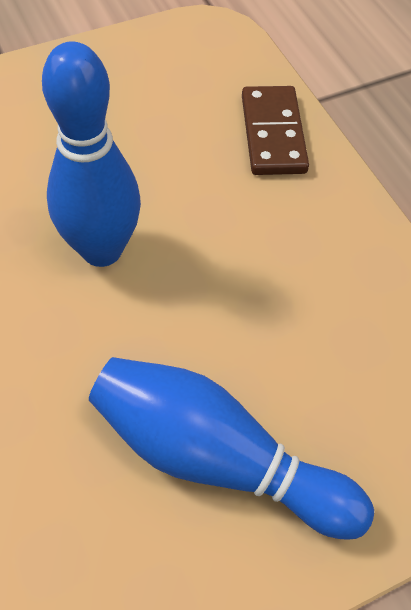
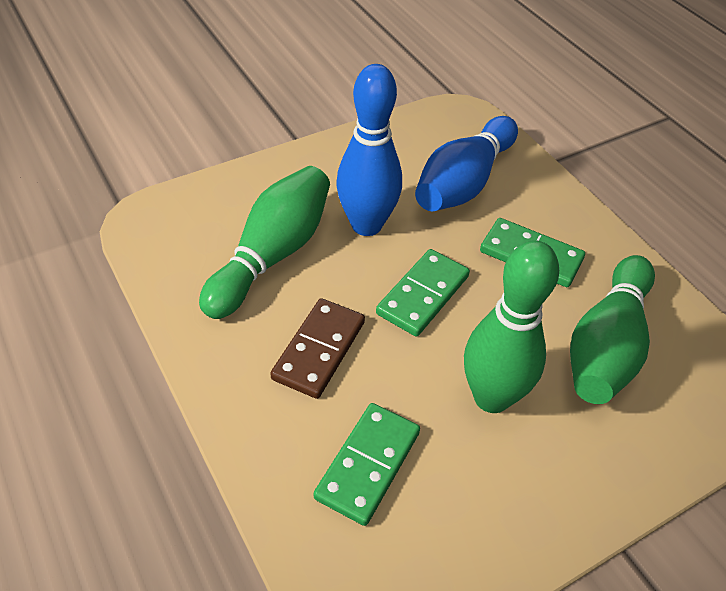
green bowling pin: none = 0 -> [199,166,330,319] [464,240,559,413] [570,255,655,404] = 3
green domino: none = 0 -> [314,403,420,526] [376,249,470,337] [480,218,585,287] = 3

